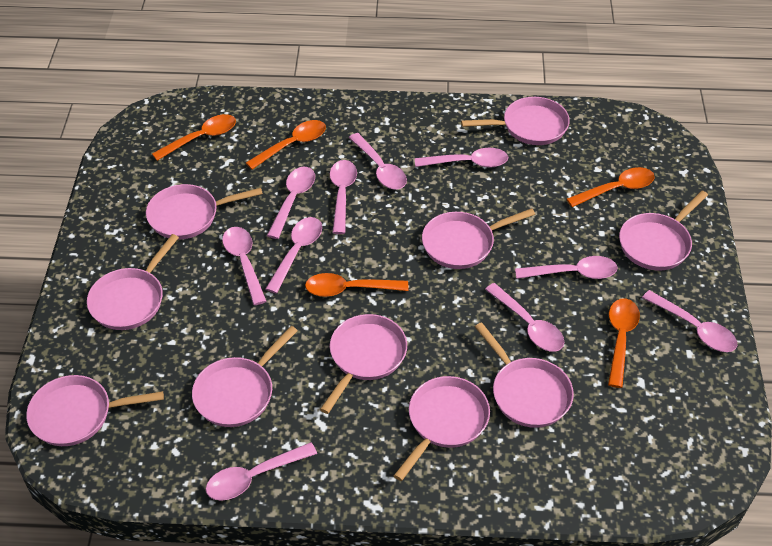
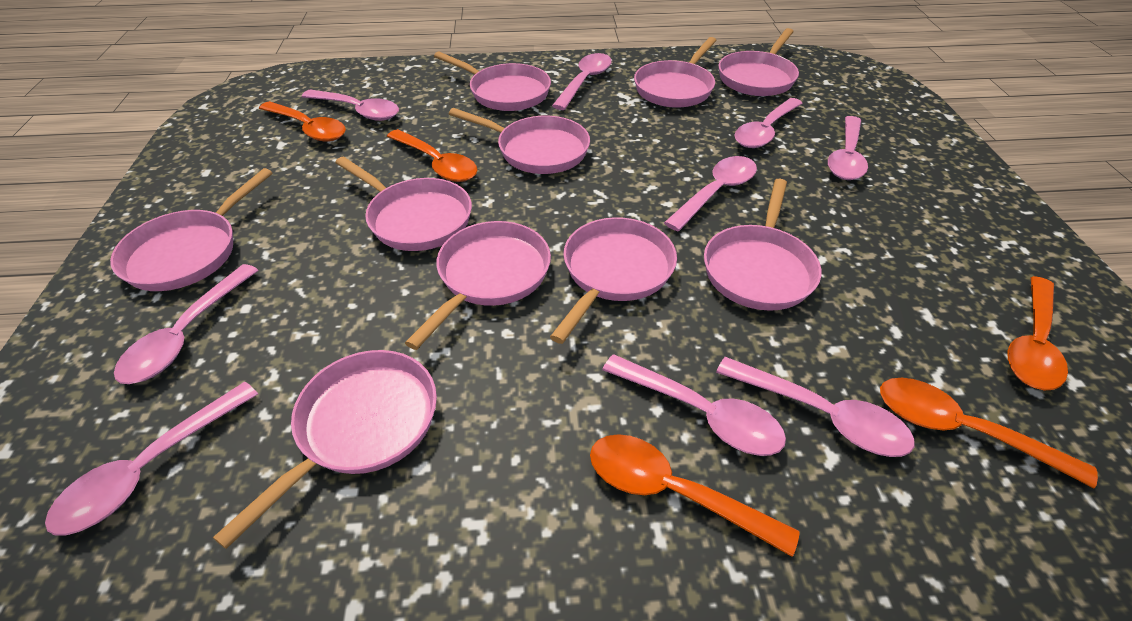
pink spoon: [206,442,317,501] [222,227,266,305] [266,217,322,294] [267,167,315,239] [330,160,357,234] [349,133,407,189] [415,148,508,168] [485,283,564,352] [515,256,617,279] [642,290,737,352] = 10 -> [45,382,258,536] [114,264,258,384] [302,89,399,121] [552,53,612,110] [602,354,786,456] [664,156,757,231] [716,357,914,457] [735,98,803,148] [828,116,868,180] = 9

